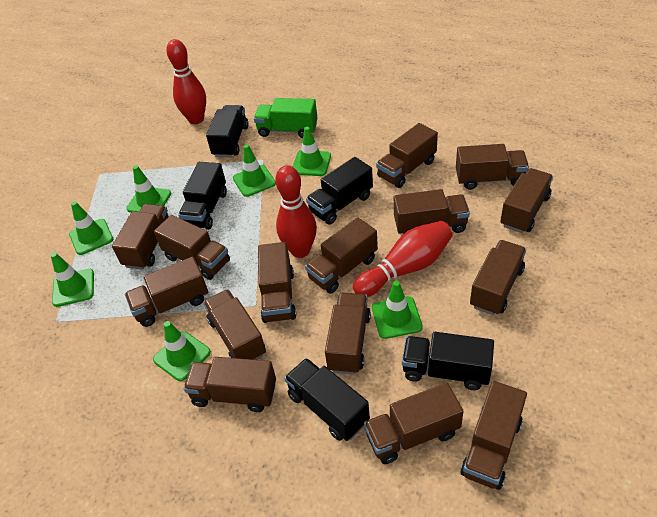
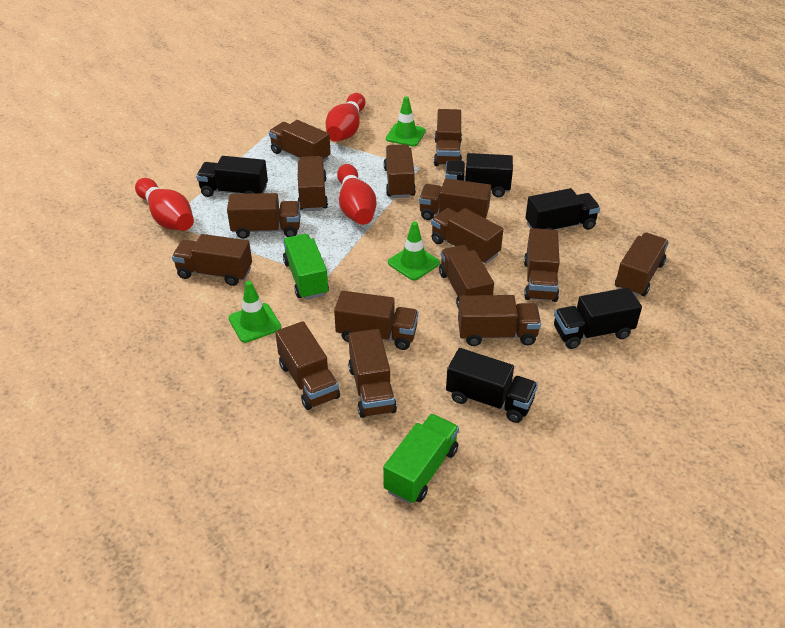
green traffic cone: [51,253,94,307] [69,201,113,255] [126,165,171,213] [153,321,211,381] [233,144,276,197] [293,127,331,176] [372,281,423,339] = 7 -> [228,281,281,343] [386,96,426,146] [388,221,440,280] = 3
green truck: [254,98,318,138] = 1 -> [283,234,329,300] [383,414,459,504] = 2

